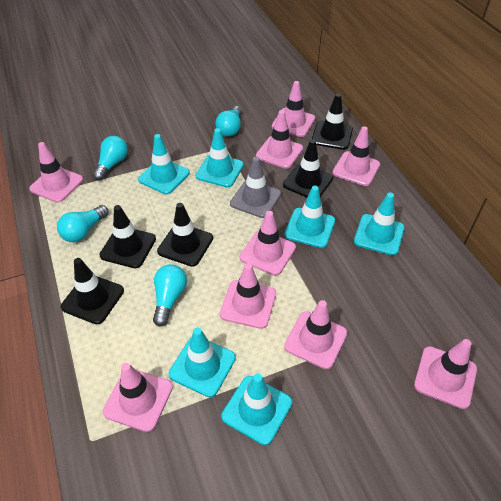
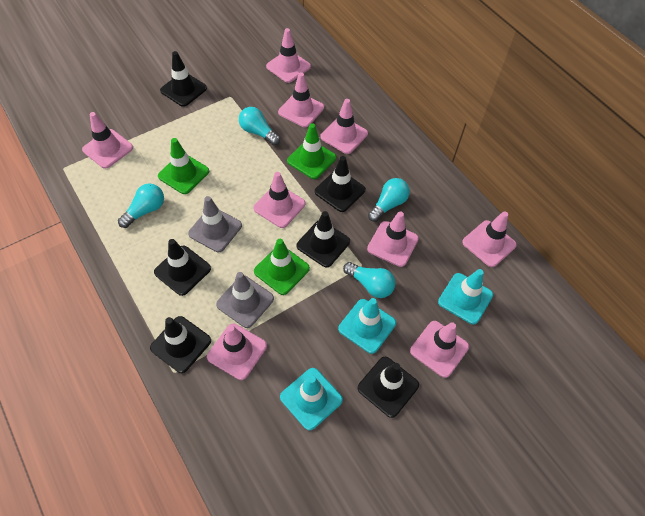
black traffic cone: [61,258,124,324] [99,205,156,268] [157,203,213,267] [283,139,333,197] [312,93,353,150] = 5 -> [150,316,211,373] [154,239,211,296] [160,51,207,107] [297,211,350,267] [315,156,366,212] [358,357,419,418] = 6
green traffic cone: none = 0 -> [158,138,209,194] [254,239,310,295] [287,123,336,179] = 3
grey traffic cone: [230,157,281,218] = 1 -> [188,196,242,252] [216,272,274,328] = 2
turquoise traffic cone: [138,134,190,194] [169,327,236,397] [195,128,244,187] [221,373,292,445] [284,186,335,248] [354,192,405,256] = 6 -> [280,368,343,431] [338,298,396,354] [438,269,493,324] = 3

